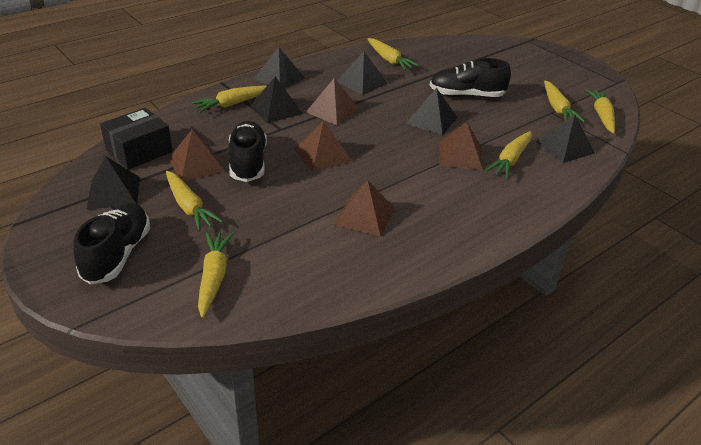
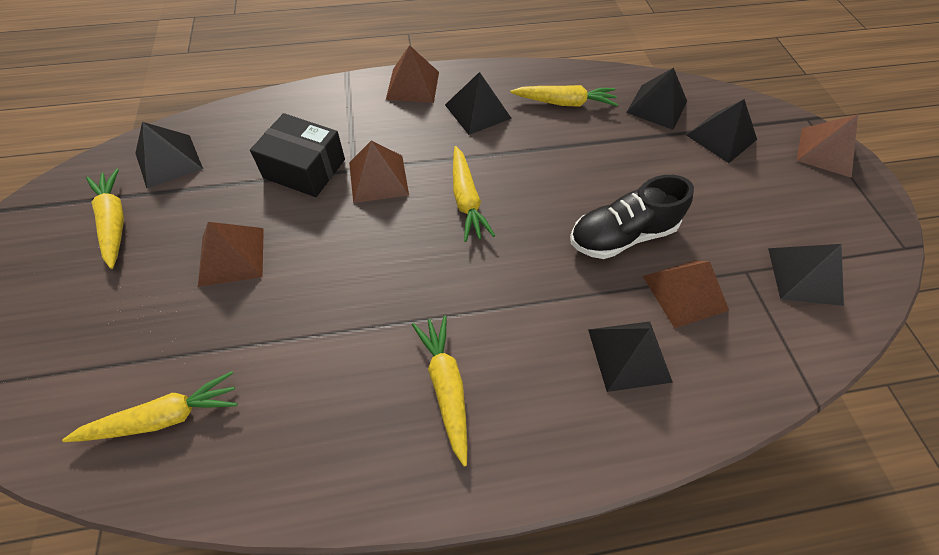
black shoe: [73,203,150,285] [228,121,267,182] [430,58,511,97] = 3 -> [570,175,694,259] = 1
yellow carrot: [166,171,223,231] [191,85,266,113] [198,232,234,318] [367,38,419,70] [486,131,532,178] [544,81,585,122] [585,89,615,133] = 7 -> [62,371,237,442] [86,169,124,269] [412,315,467,466] [453,146,495,242] [510,85,618,107] = 5

